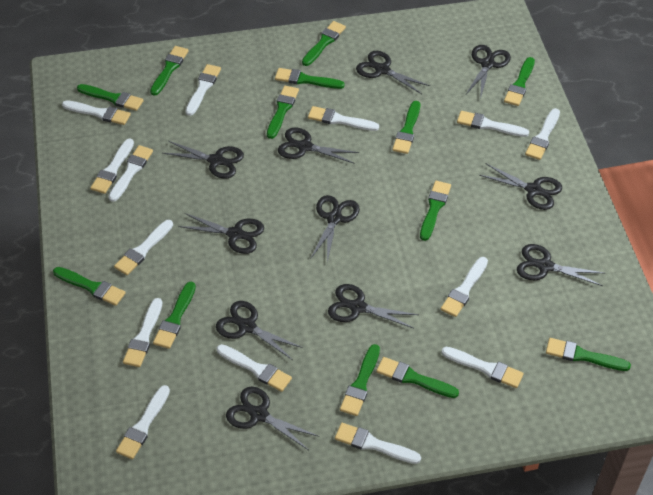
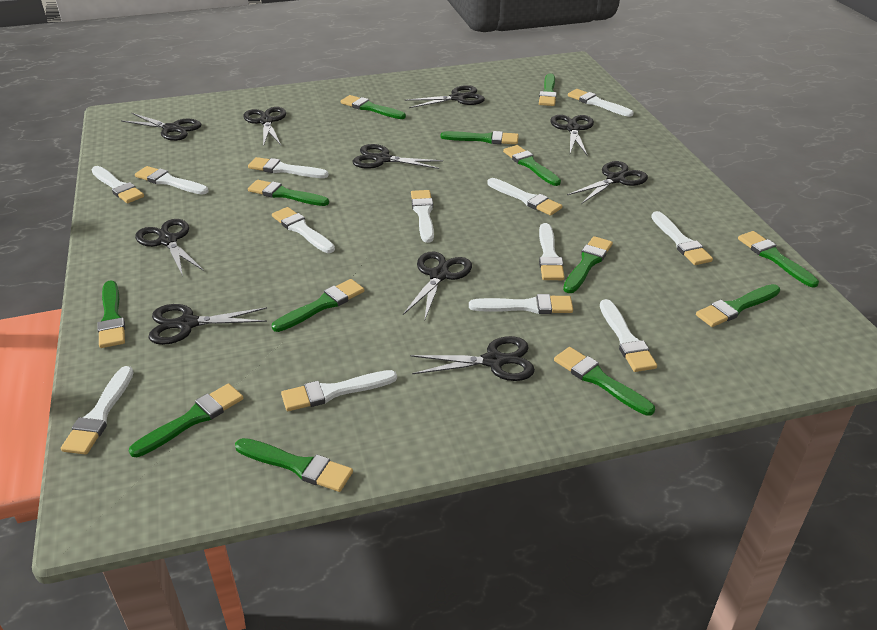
black scissors: [163,141,244,179] [178,213,264,254] [216,301,303,360] [226,387,318,450] [278,128,359,164] [310,195,360,262] [328,284,419,328] [356,51,430,94] [466,45,511,100] [479,164,562,210] [517,244,604,286] = 11 -> [121,113,202,141] [135,219,204,276] [148,304,267,345] [243,107,286,147] [352,144,443,169] [403,251,472,321] [404,85,485,108] [410,336,535,381] [551,115,594,156] [567,161,648,204] = 10
white brush: [62,100,131,125] [90,139,134,194] [109,145,153,202] [114,220,173,275] [116,385,170,459] [123,298,162,367] [185,64,221,116] [217,344,292,392] [308,106,379,131] [335,423,421,464] [441,257,488,317] [441,347,524,388] [457,111,529,137] [525,108,560,160] = 14 -> [61,366,134,455] [91,166,144,203] [135,166,208,195] [248,157,329,178] [272,207,335,253] [281,370,397,411] [411,190,434,243] [469,294,573,314] [487,178,562,216] [539,223,565,280] [568,89,633,117] [600,299,657,372] [651,211,713,265] = 13

